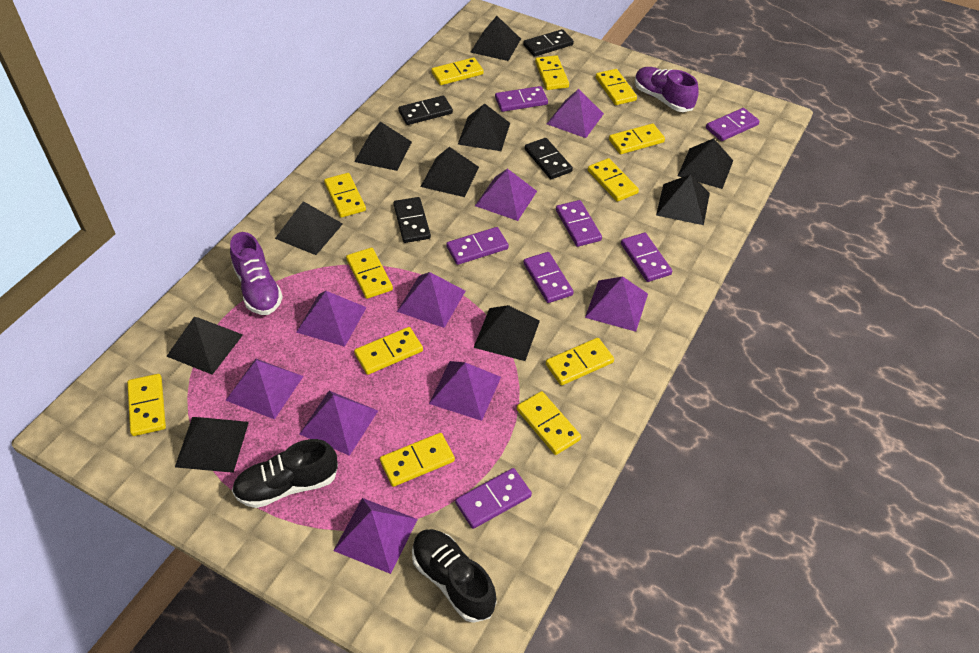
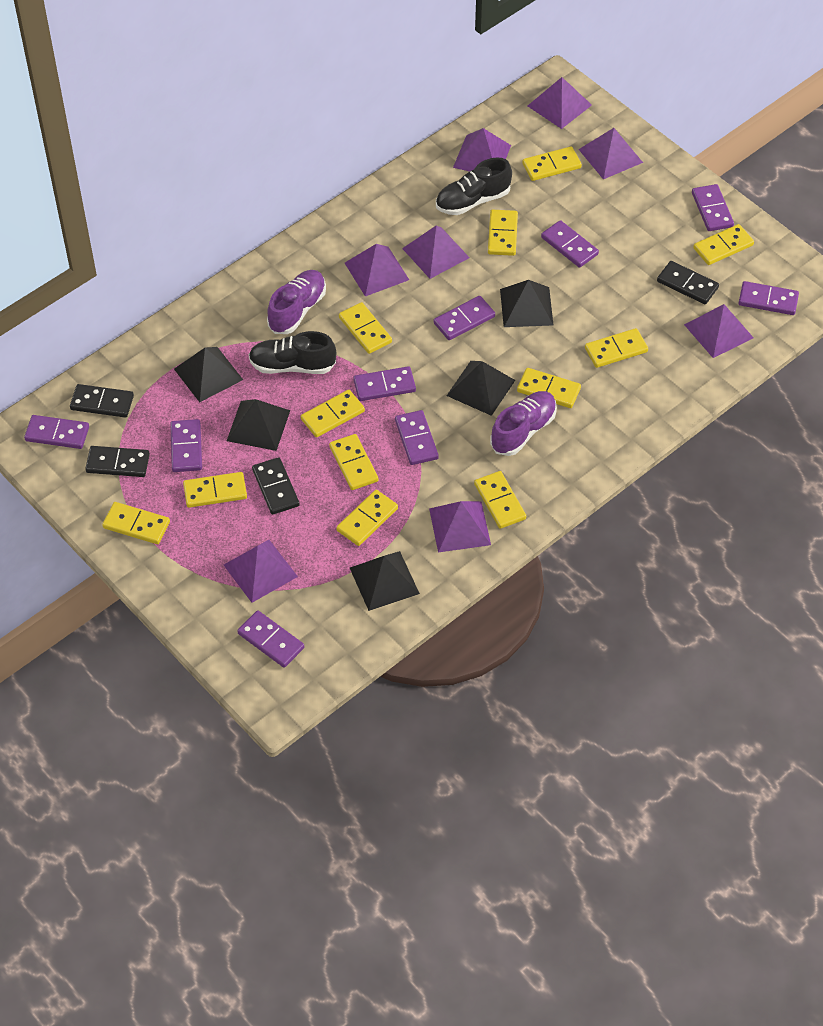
black pyramid: [166,317,243,375] [175,417,249,473] [275,201,343,255] [354,122,412,171] [421,147,479,197] [458,104,510,151] [471,16,521,61] [473,305,540,361] [656,174,710,225] [678,138,733,189] = 10 -> [174,347,243,402] [227,399,290,451] [350,551,420,611] [447,361,515,416] [500,280,553,327] = 5
purple domino: [446,227,509,265] [455,468,532,529] [495,86,548,112] [523,252,574,303] [556,200,602,247] [621,233,672,282] [706,108,760,141] = 7 -> [24,415,89,449] [170,419,202,472] [237,611,304,668] [353,366,416,401] [395,410,439,465] [433,296,495,340] [541,220,599,268] [692,184,734,231] [739,281,799,315] = 9
purple pyramid: [225,359,303,419] [296,291,367,347] [299,391,378,456] [334,498,418,574] [397,272,465,328] [429,361,501,421] [475,169,537,221] [547,89,604,138] [585,276,648,332] = 9 -> [224,540,298,603] [345,244,409,296] [402,225,470,279] [429,501,491,553] [453,128,511,172] [528,77,592,129] [579,128,643,179] [684,304,754,358] = 8

